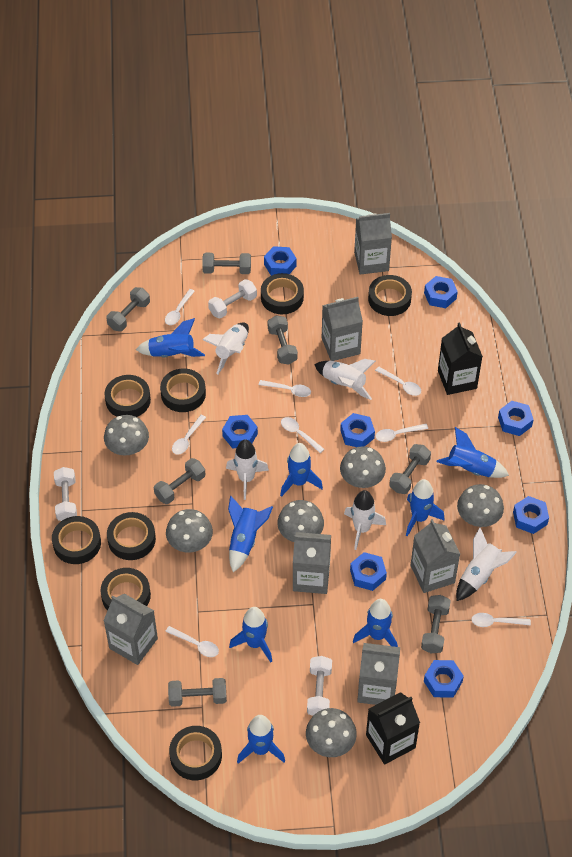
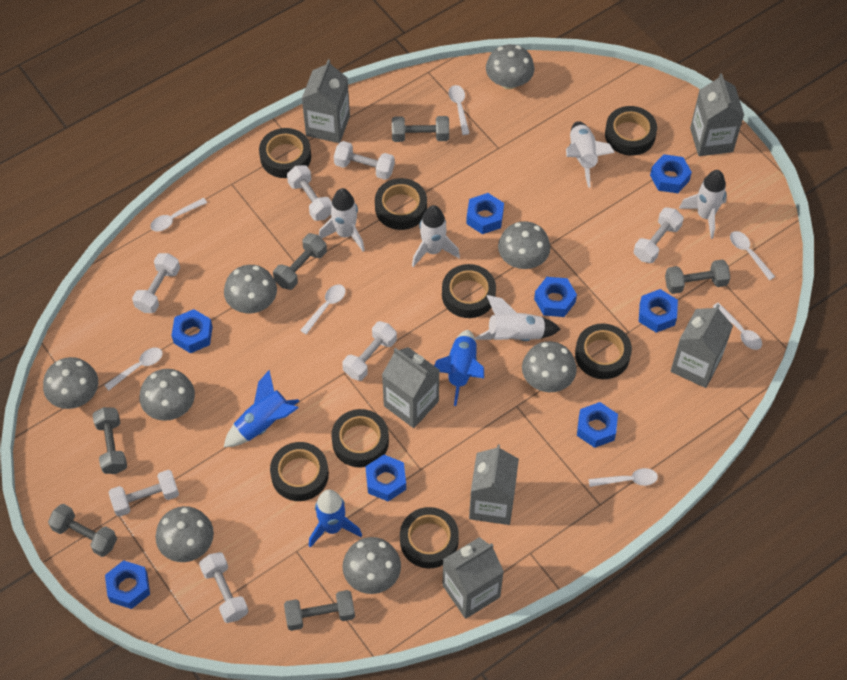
black carton: [366,692,420,764] [438,322,483,395] = 2 -> none = 0
blue rocket: [136,318,205,357] [228,496,273,572] [229,607,272,662] [237,715,285,764] [280,443,323,497] [353,599,398,647] [406,479,444,536] [437,427,509,478] = 8 -> [224,370,299,447] [309,489,362,548] [434,330,484,406] = 3
grey dumbbell: [107,287,150,331] [154,458,205,504] [168,678,227,707] [202,253,251,274] [268,315,298,364] [389,444,431,494] [421,595,451,653] = 7 -> [48,504,117,557] [92,407,127,474] [273,233,327,290] [284,590,355,631] [392,116,449,142] [665,260,730,294] = 6
grey mushroom: [104,415,149,455] [166,509,213,552] [277,500,324,542] [306,708,357,757] [340,446,386,488] [457,484,504,527] = 6 -> [43,357,98,409] [140,369,195,421] [155,506,214,562] [224,265,277,313] [342,537,401,594] [486,44,534,89] [498,221,550,269] [522,341,577,392] = 8
white dumbbell: [54,467,77,521] [208,279,257,319] [307,656,332,716] = 3 -> [108,470,179,517] [132,253,180,313] [199,552,248,623] [287,165,332,221] [334,141,395,180] [342,321,397,381] [634,207,684,263] = 7
white spoon: [165,289,195,325] [165,626,219,657] [172,415,206,455] [259,380,311,397] [281,417,325,453] [375,367,421,396] [376,424,428,442] [471,613,531,627] = 8 -> [104,347,163,391] [150,198,207,232] [300,285,345,335] [448,85,470,135] [589,468,658,487] [713,302,762,350] [730,231,775,280] = 7

